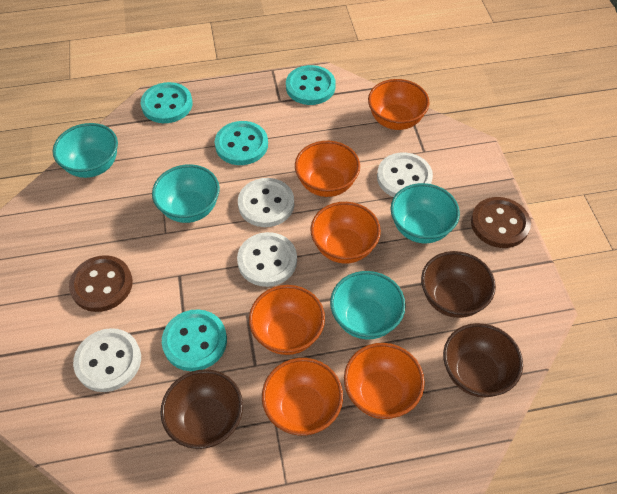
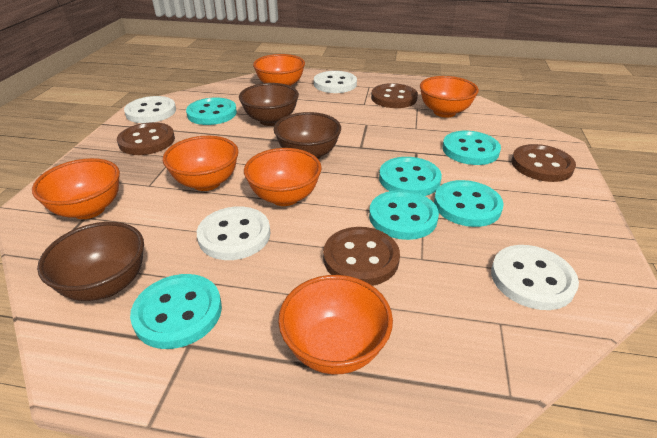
brown button: [69,255,133,312] [471,197,531,248] = 2 -> [117,122,175,155] [323,227,400,286] [371,83,418,108] [511,144,576,182] = 4
turquoise bowl: [53,123,118,178] [152,164,220,223] [330,271,406,339] [391,183,460,243] = 4 -> none = 0
turquoise button: [141,82,193,123] [162,309,227,371] [215,121,268,165] [286,65,336,105] = 4 -> [130,274,222,349] [186,97,237,125] [369,190,439,240] [379,157,442,196] [434,180,504,227] [442,131,501,165] = 6

